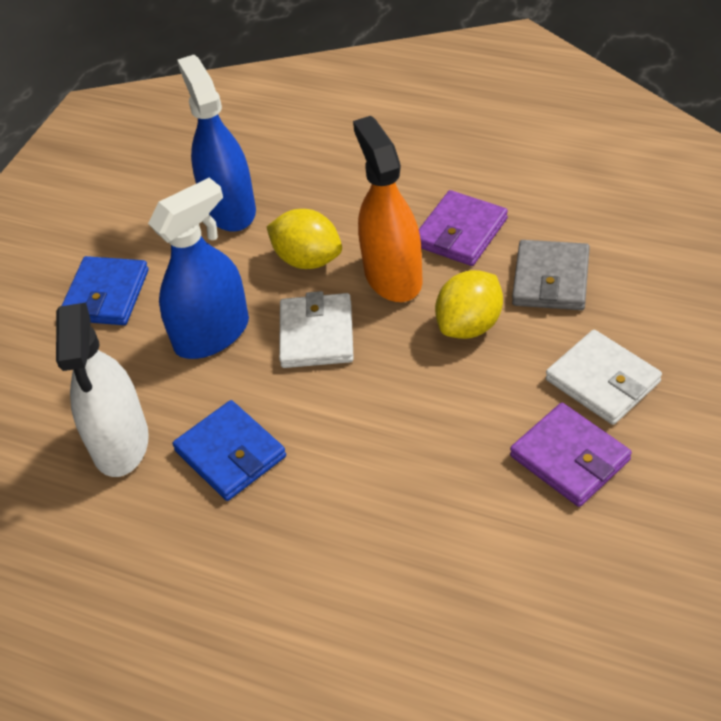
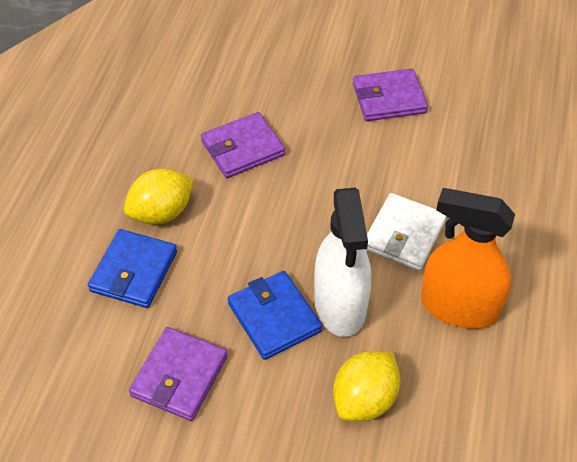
blue spray bottle: [148,178,249,359] [177,55,256,232] = 2 -> none = 0
grey wallet: [512,240,590,310] = 1 -> none = 0
purple wallet: [419,190,508,266] [510,403,632,507] = 2 -> [129,327,227,421] [201,112,285,178] [353,69,428,121] = 3
white wallet: [279,291,354,368] [546,330,662,425] = 2 -> [366,193,447,271] = 1

